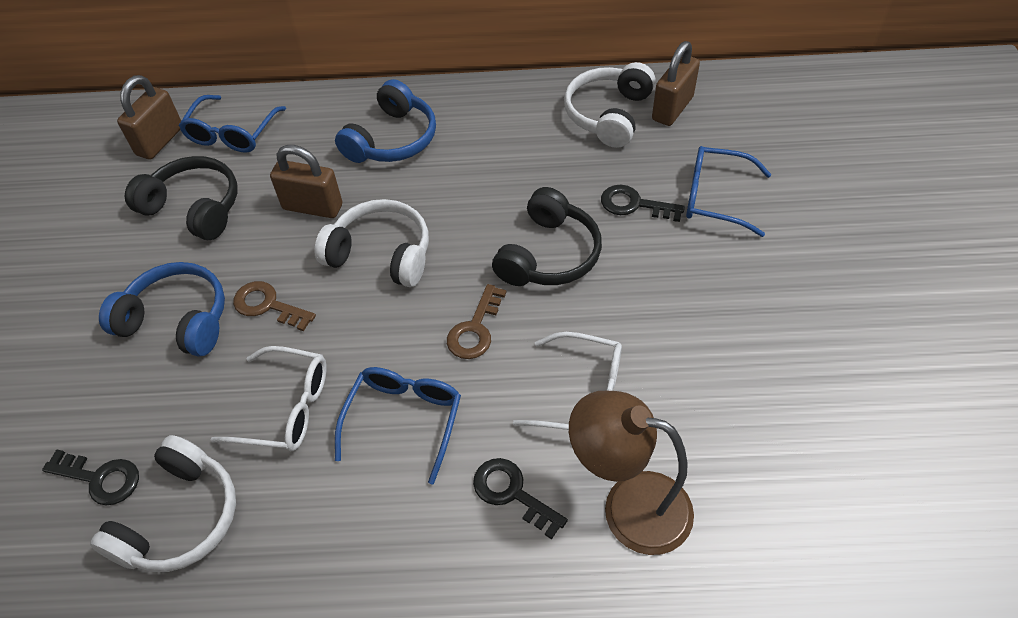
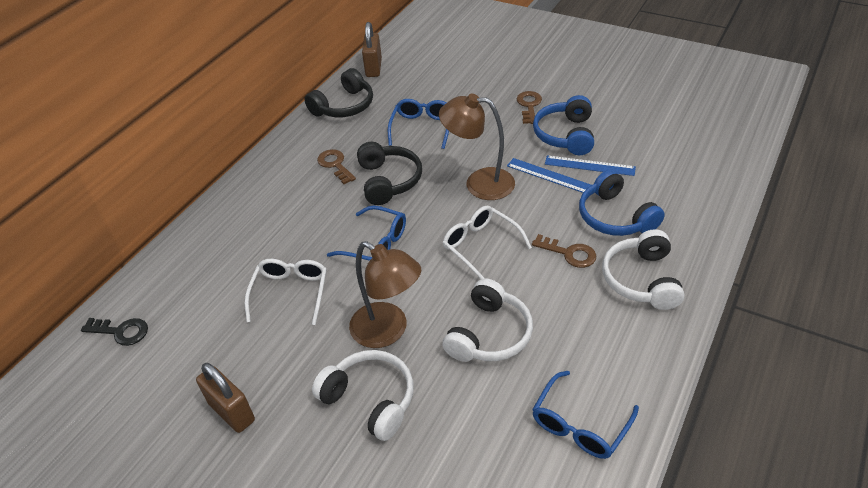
black key: [42,449,139,505] [473,458,568,539] [601,185,685,222] = 3 -> [81,318,148,346] = 1
blue ruler: none = 0 -> [507,158,591,193] [545,155,636,176] = 2
brown key: [233,281,316,331] [447,284,507,359] = 2 -> [317,149,356,184] [516,91,542,124] [532,234,596,268] = 3
brown lamp: [569,391,694,555] = 1 -> [349,241,421,348] [439,94,515,200] = 2
brown padlock: [117,75,181,160] [270,145,342,218] [652,41,700,126] = 3 -> [196,363,255,433] [362,22,382,77] = 2

